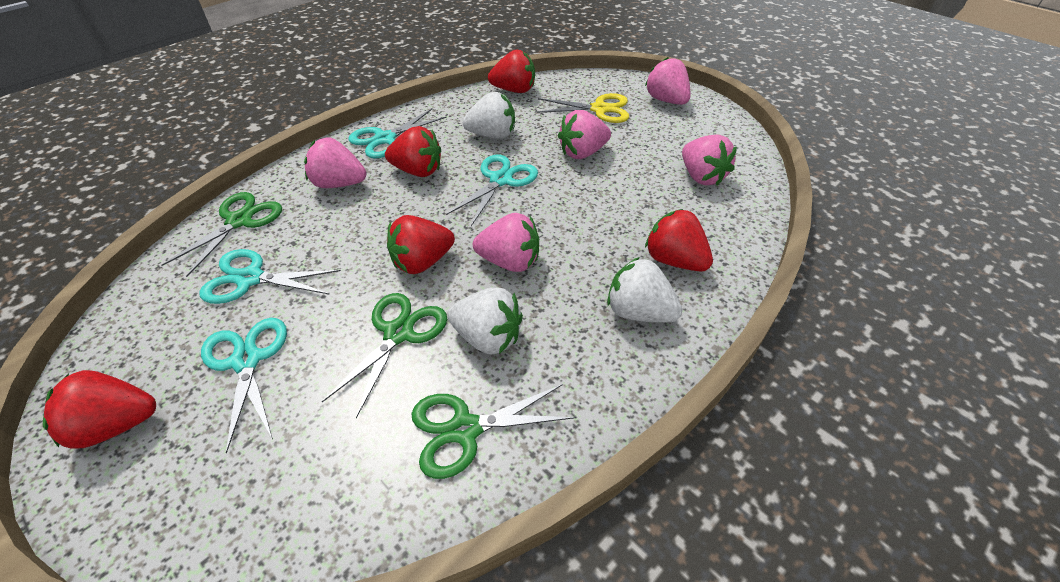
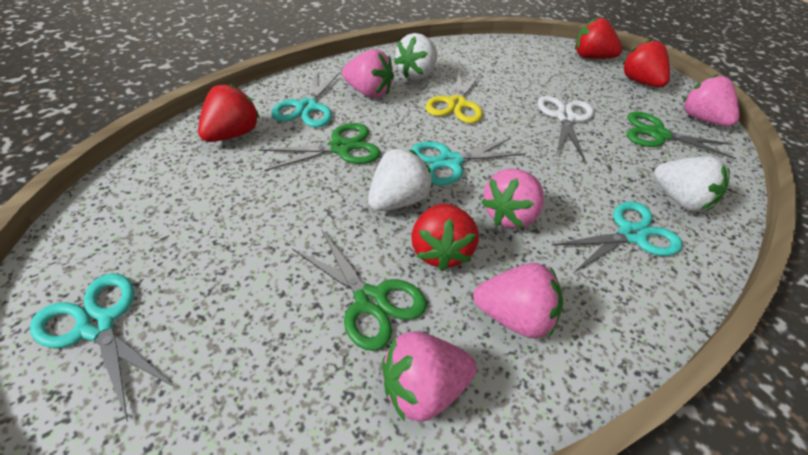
red strawberry: [43,370,156,449] [385,126,441,177] [387,215,455,274] [488,50,535,93] [645,209,713,272] = 5 -> [198,84,260,142] [411,203,479,271] [575,17,622,59] [622,39,670,87] = 4
white scissors: none = 0 -> [538,96,594,161] = 1

